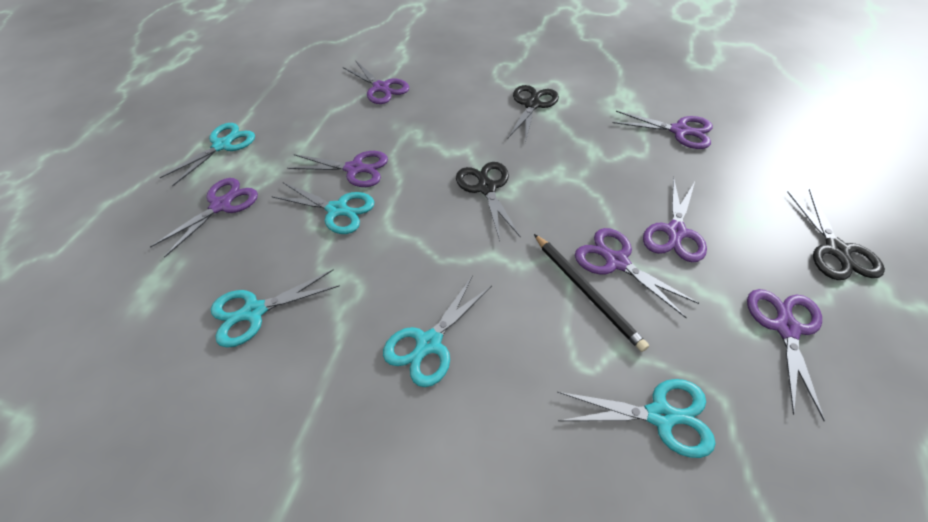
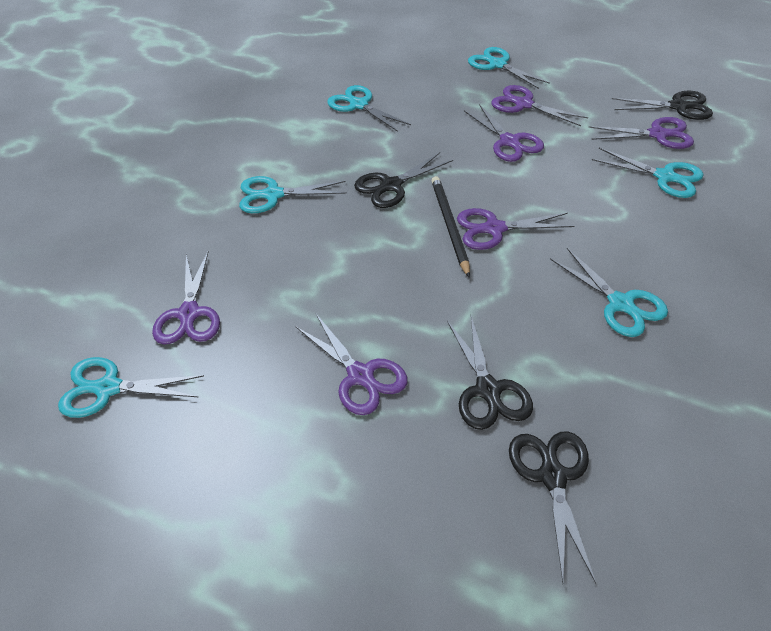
black scissors: [456,162,521,241] [507,85,559,143] [787,189,885,280] = 3 -> [354,152,453,208] [447,316,533,430] [509,431,596,583] [612,90,713,120] = 4
purple scissors: [150,178,258,258] [287,151,388,187] [343,60,409,104] [575,228,699,318] [613,111,713,149] [643,177,707,262] [747,289,825,421] = 7 -> [152,251,220,345] [295,313,408,415] [457,208,574,250] [464,104,544,162] [491,85,588,126] [588,117,694,149] = 6
turquoise scissors: [160,123,255,186] [211,270,340,348] [271,182,375,234] [383,275,492,387] [558,379,716,458] = 5 -> [58,357,204,418] [239,176,347,213] [327,85,411,132] [468,47,550,89] [550,248,668,337] [592,148,704,198] = 6

